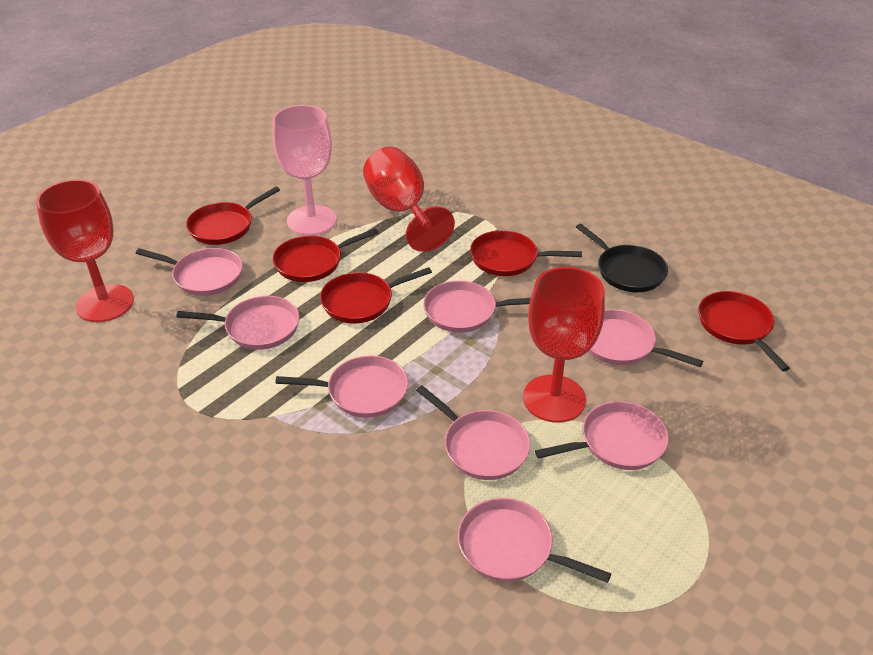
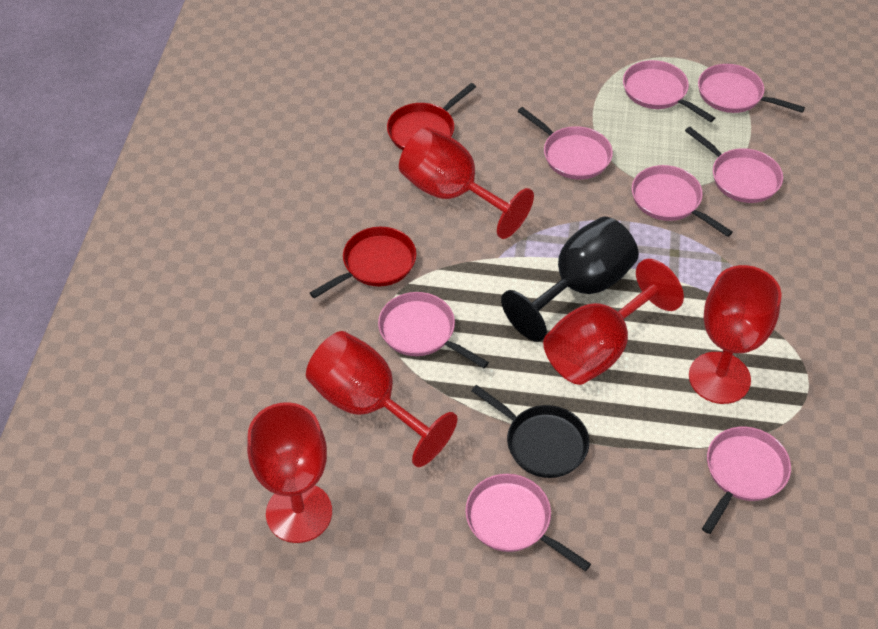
black goblet: none = 0 -> [501,217,639,342] = 1
pink goblet: [272,105,337,235] = 1 -> none = 0
red goblet: [36,179,134,322] [363,147,455,252] [523,267,605,423] = 3 -> [247,402,332,543] [306,331,457,467] [399,127,534,239] [543,259,684,385] [689,265,782,404] = 5
red pan: [186,186,280,245] [273,228,378,282] [320,267,432,323] [470,230,582,276] [698,291,790,371] = 5 -> [310,227,416,298] [387,83,476,150] = 2

